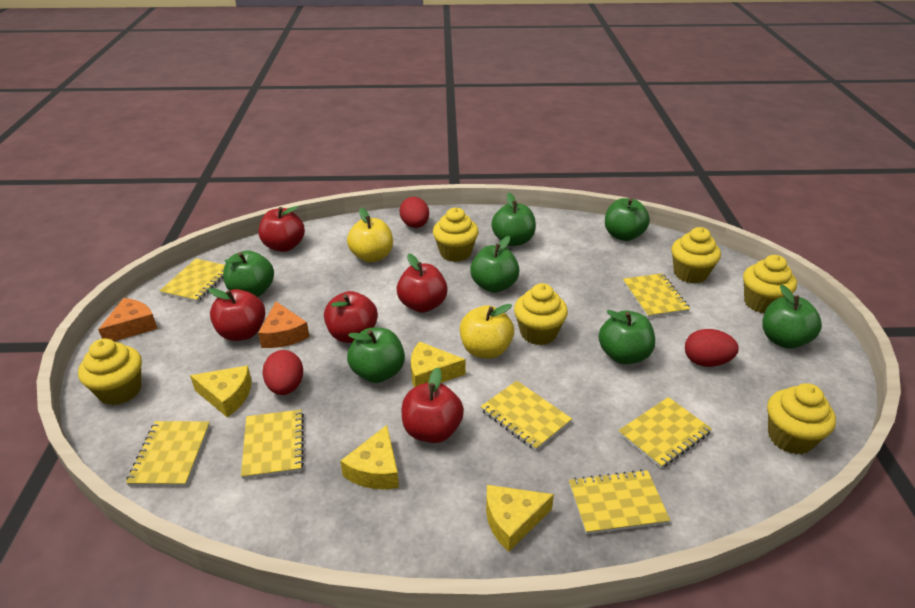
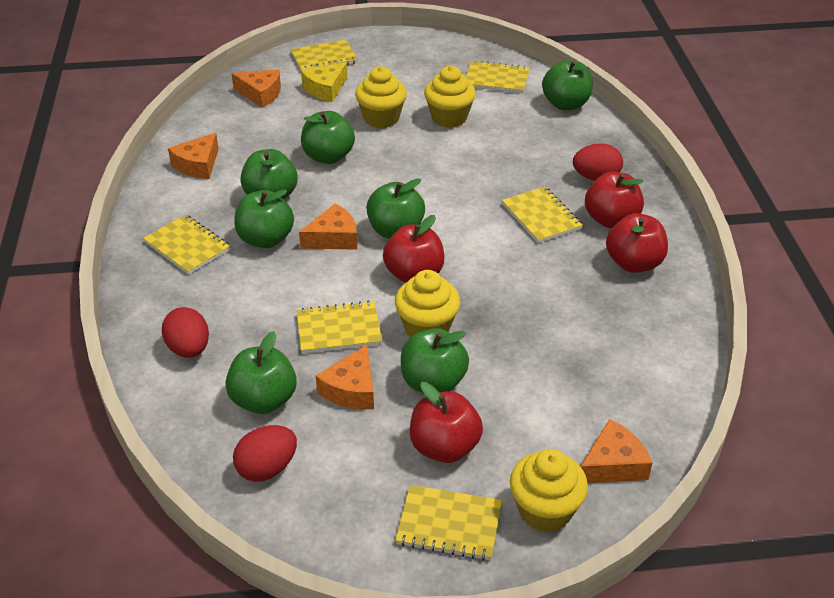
orange cheese: [98,298,158,341] [258,302,309,348] = 2 -> [168,133,219,179] [232,69,281,108] [299,203,357,250] [316,345,374,409] [581,419,652,483] = 5
red apple: [208,288,265,341] [259,206,305,252] [324,291,378,343] [397,254,448,313] [402,368,464,443] = 5 -> [383,215,444,283] [410,382,483,463] [585,171,644,228] [606,213,668,273] = 4
yellow apple: [347,208,393,263] [460,304,514,359] = 2 -> none = 0
yellow cheese: [190,366,252,417] [340,425,399,489] [411,341,466,387] [486,485,554,552] = 4 -> [301,62,347,102] = 1
yellow cupcake: [78,338,142,405] [433,208,479,262] [514,283,568,345] [671,227,721,284] [743,255,797,313] [767,383,836,455] = 6 -> [355,66,407,128] [395,270,460,337] [424,66,476,128] [510,449,588,532] = 4
yellow notebook: [126,421,210,486] [160,259,225,302] [241,410,304,479] [481,381,572,451] [569,470,670,534] [618,397,712,468] [623,273,690,318] = 7 -> [143,214,231,275] [290,40,358,70] [296,301,382,354] [395,485,502,561] [466,61,530,93] [502,187,583,243] = 6

